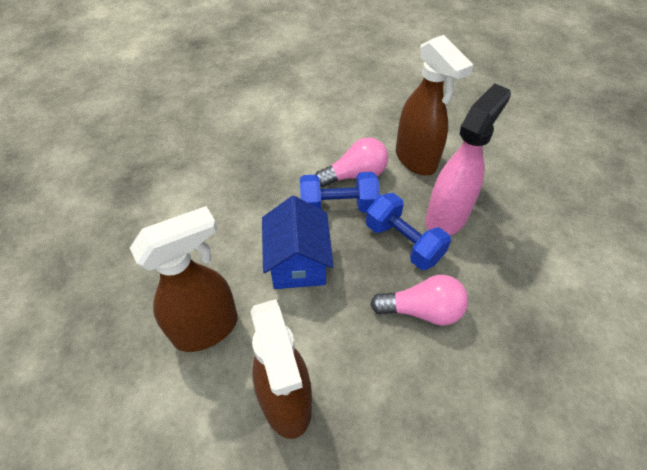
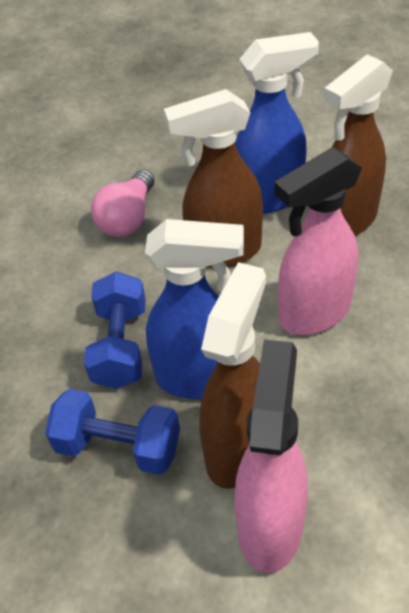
blue house: [262,196,334,289] = 1 -> none = 0
blue spray bottle: none = 0 -> [145,219,244,399] [235,32,319,214] = 2
pink light bulb: [315,137,388,187] [370,275,468,326] = 2 -> [91,169,155,237] = 1
pink spray bottle: [425,83,511,235] = 1 -> [234,340,308,573] [275,147,362,335] = 2

